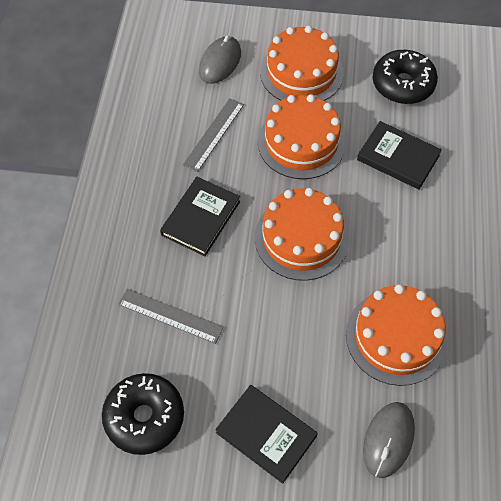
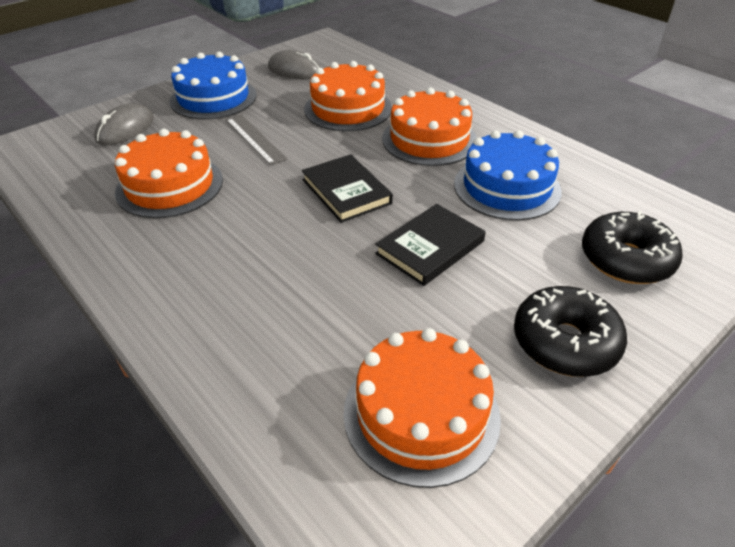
black book: [160,177,240,256] [215,385,318,484] [357,121,442,189] = 3 -> [302,154,393,223] [375,204,486,286] = 2
blue cake: none = 0 -> [170,52,257,120] [454,130,562,220] = 2
grey ruler: [118,288,224,344] [183,98,244,172] = 2 -> [226,115,287,165] = 1

